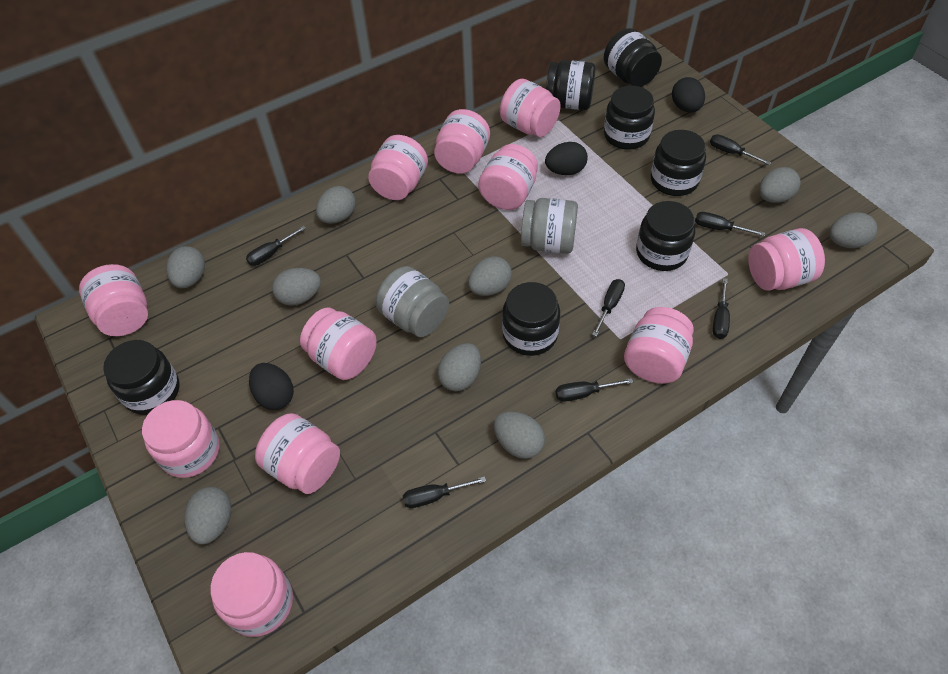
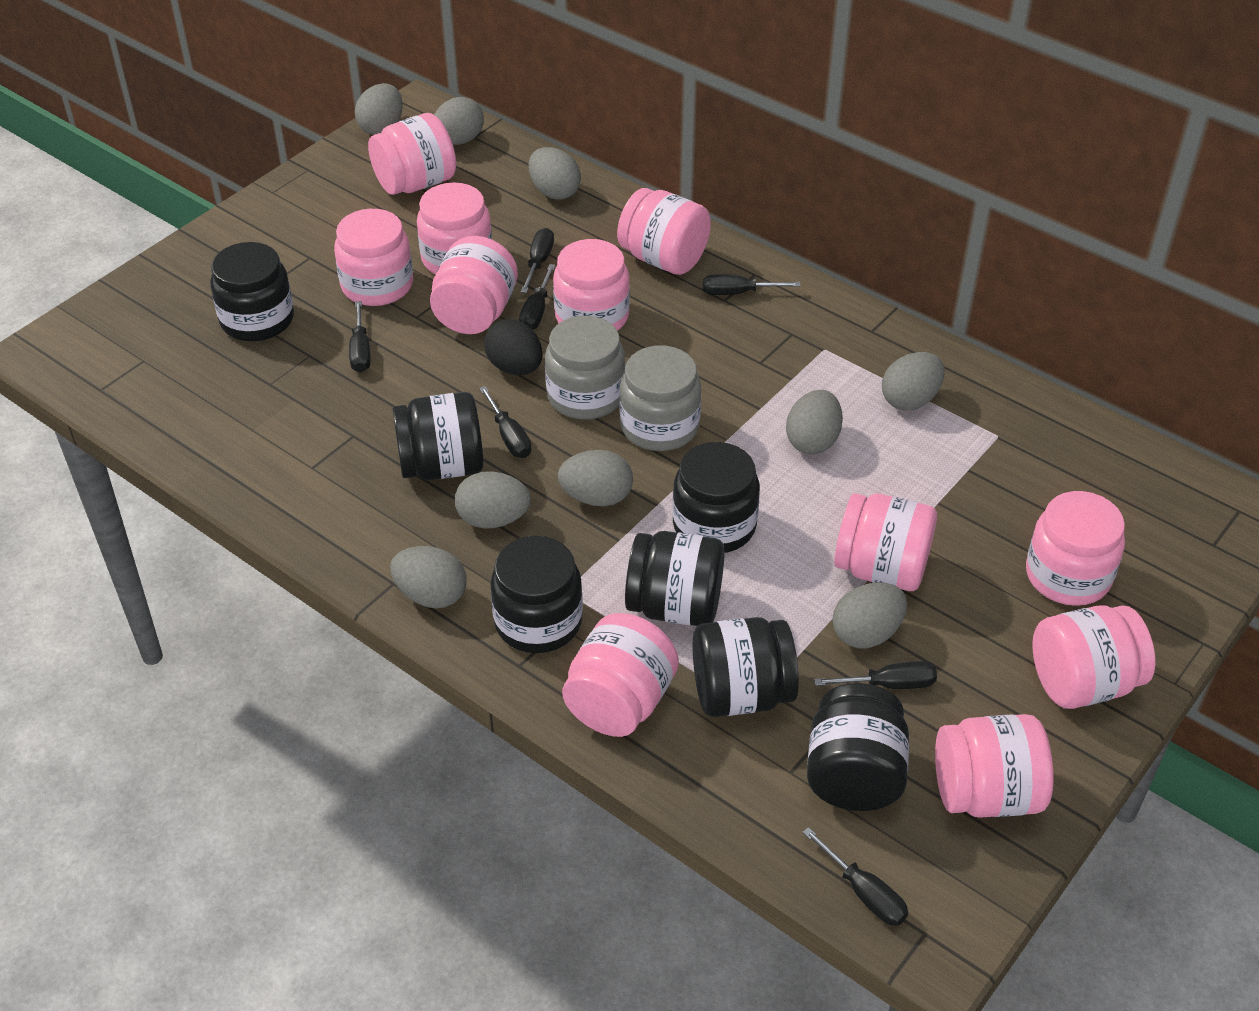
black egg: [249,363,294,410] [545,142,588,175] [672,77,705,112] = 3 -> [484,319,543,375] = 1

